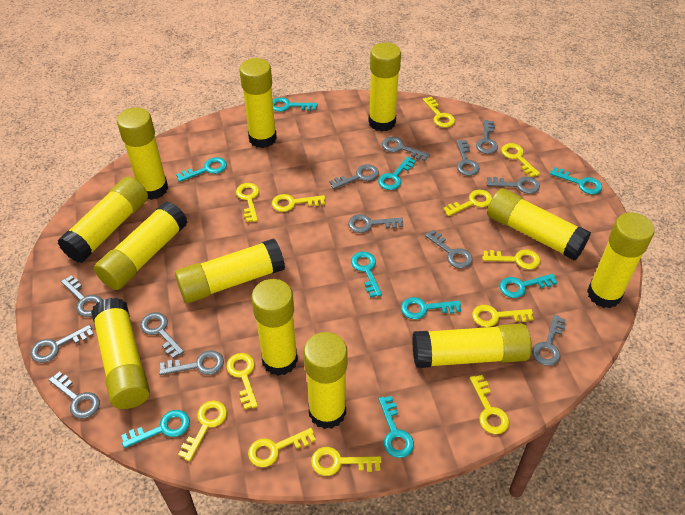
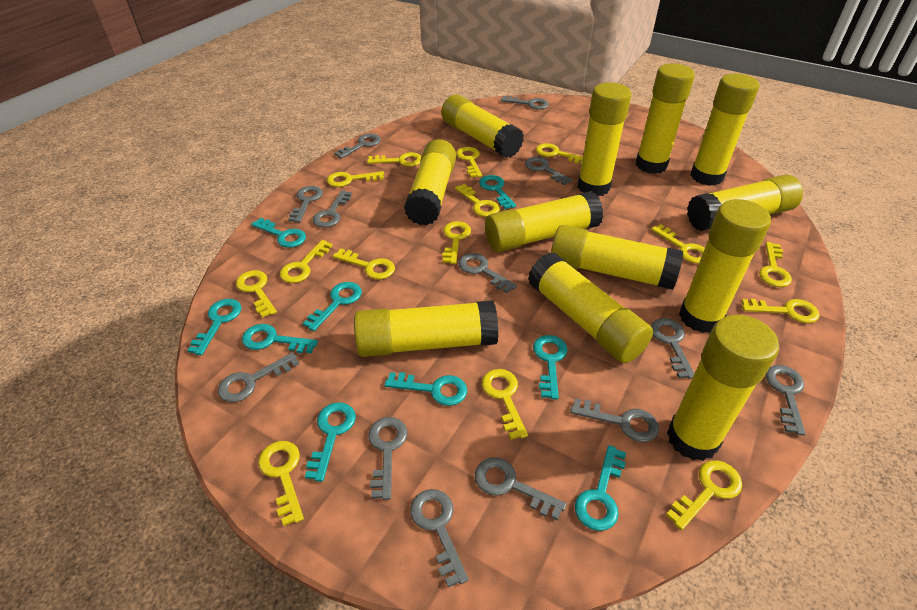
yellow key: [178,400,227,462] [226,353,258,409] [236,183,259,222] [248,428,316,467] [272,194,325,212] [311,447,382,476] [423,97,455,128] [443,190,492,216] [470,375,509,434] [472,305,533,327] [482,249,540,269] [501,143,540,177] = 12 -> [236,270,277,318] [258,441,304,526] [280,240,333,283] [327,171,384,187] [333,249,395,279] [367,152,422,166] [442,221,471,264] [455,184,500,217] [456,147,482,178] [482,369,528,440] [536,143,583,164] [651,224,705,264] [666,460,742,530] [742,299,820,323] [759,242,792,287] = 15

